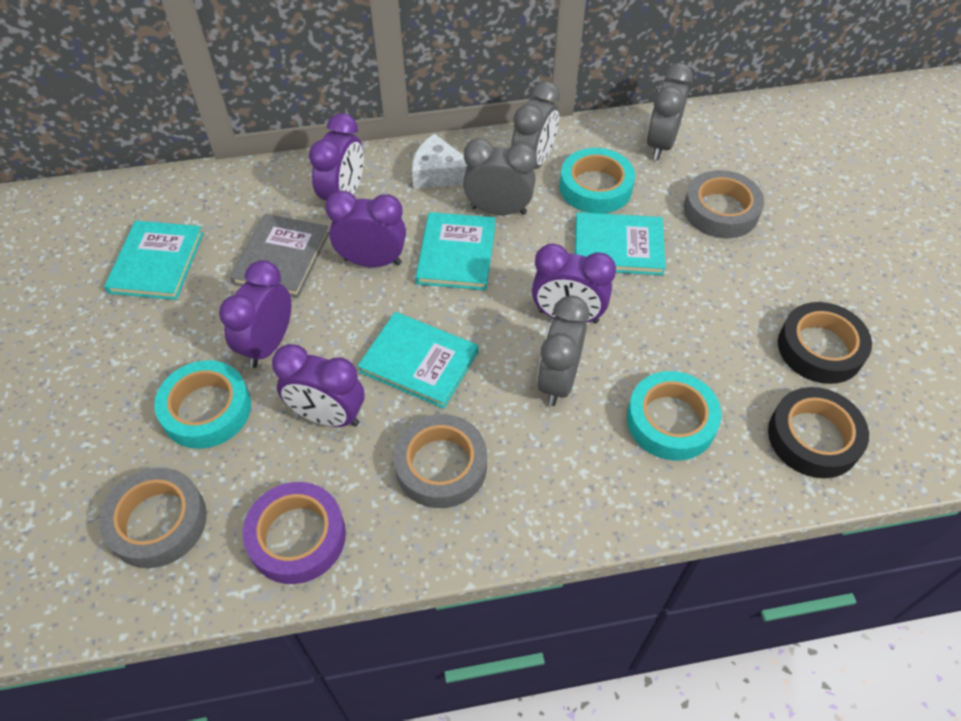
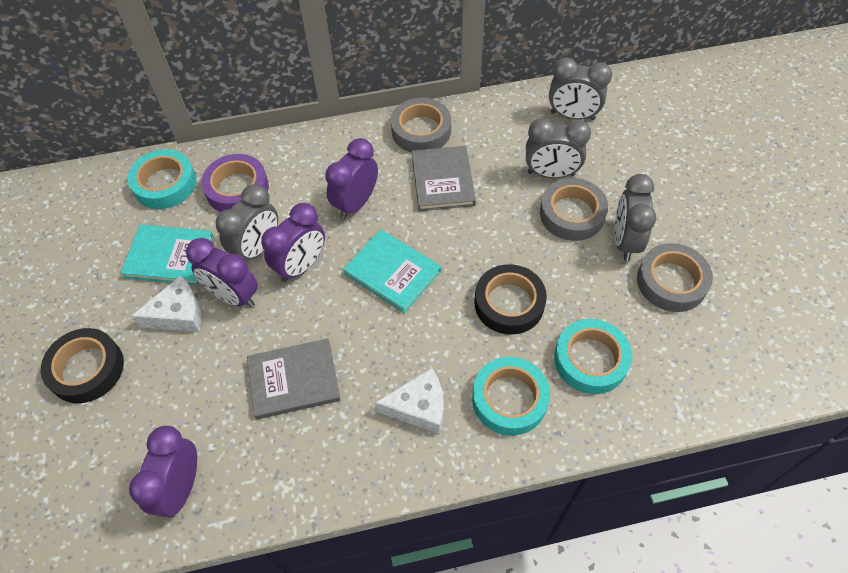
grey book: [230,214,329,298] = 1 -> [247,339,341,419] [412,146,476,211] = 2
purple clock: [219,260,291,368] [272,344,364,427] [309,113,364,201] [325,190,406,267] [532,244,616,324] = 5 -> [129,426,197,518] [186,238,258,308] [261,203,325,282] [325,138,378,219] = 4
turquoise book: [104,221,204,300] [358,312,478,409] [416,212,496,290] [575,212,666,275] = 4 -> [121,224,214,285] [343,229,441,313] = 2
white cheese: [412,133,467,189] = 1 -> [131,276,201,332] [375,368,443,434] = 2

